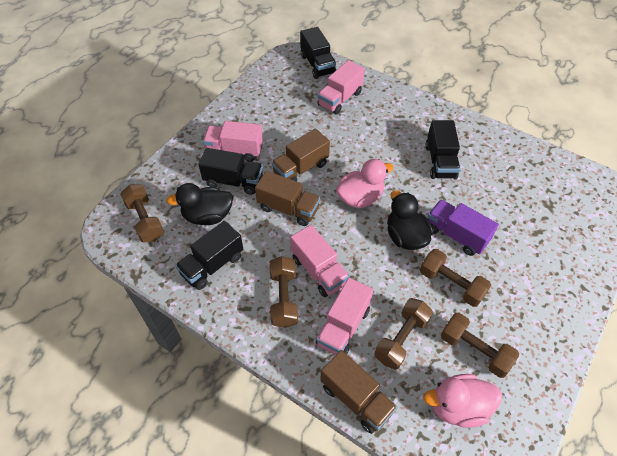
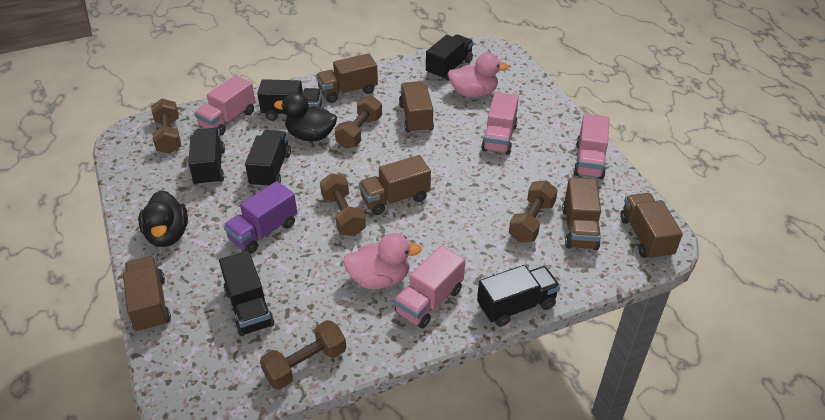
black truck: [175,221,243,290] [199,148,263,195] [300,27,336,79] [425,120,460,179] = 4 -> [188,128,225,186] [219,251,274,336] [245,130,291,188] [257,79,322,121] [426,34,473,81] [477,265,560,327] = 6
brown truck: [255,171,320,226] [271,129,330,181] [320,350,397,434] = 3 -> [123,256,171,333] [316,53,378,103] [359,155,431,215] [399,81,434,134] [562,178,601,250] [620,193,683,260] = 6

